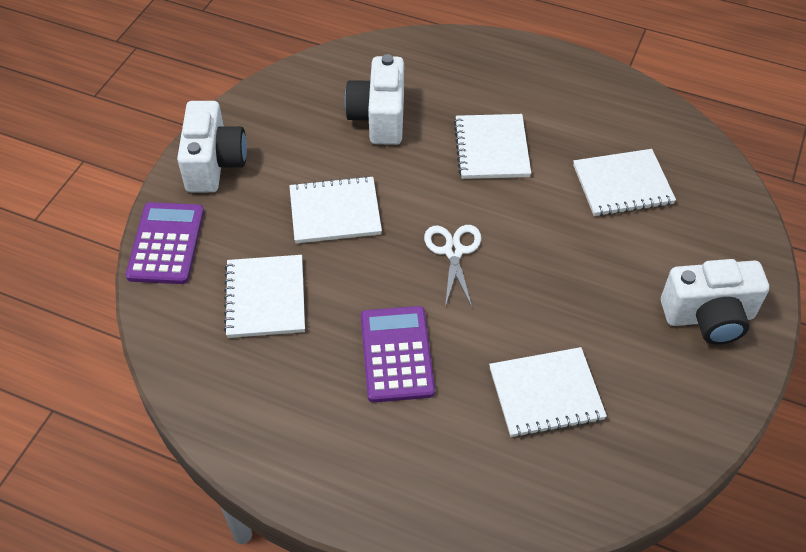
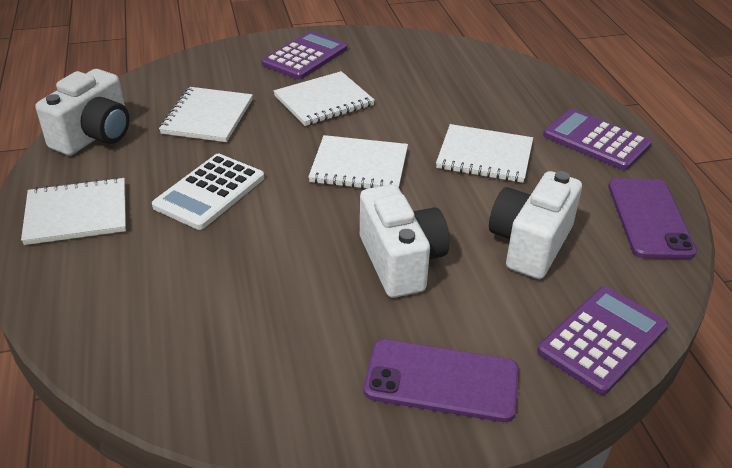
purple calculator: [126,202,204,284] [361,306,435,403] = 2 -> [262,31,347,79] [537,286,668,395] [543,109,652,170] = 3
purple phone: none = 0 -> [364,339,519,422] [608,178,697,259] = 2
white calculator: none = 0 -> [152,154,264,230] = 1
white scissors: [424,225,481,307] = 1 -> none = 0

